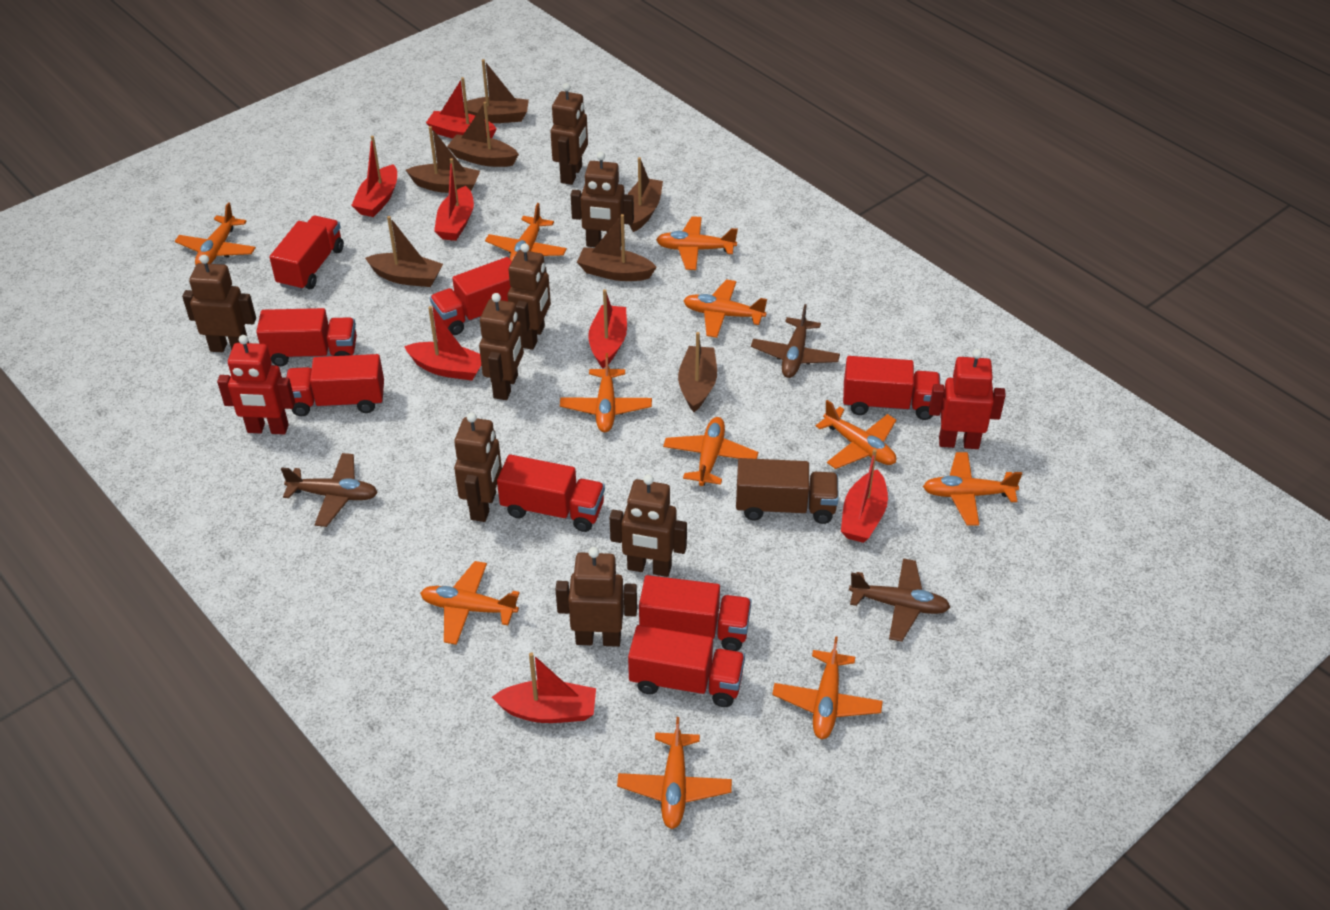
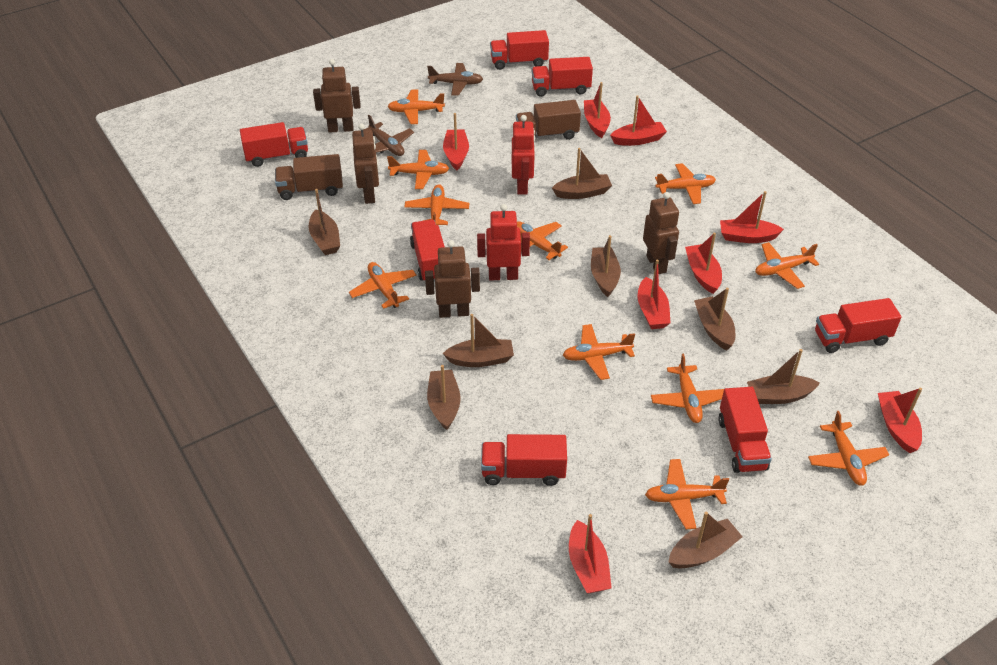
brown boat: [365,216,443,287] [406,126,480,193] [447,102,519,167] [463,59,529,123] [577,214,657,281] [627,157,663,232] [678,332,717,412] = 7 -> [308,189,340,255] [427,365,461,430] [443,314,514,367] [552,148,612,199] [591,235,621,297] [669,512,743,568] [694,288,736,350] [747,349,820,404] = 8
brown plane: [281,453,378,527] [751,304,840,378] [849,558,950,642] = 3 -> [364,115,414,156] [427,63,483,96] = 2
brown robot: [182,255,256,352] [454,412,502,522] [479,293,524,400] [507,243,551,350] [551,83,588,185] [555,547,637,647] [571,152,634,247] [610,474,687,577] = 8 -> [313,59,361,133] [352,123,379,204] [425,240,480,318] [643,192,679,274] = 4
brown truck: [736,458,839,524] = 1 -> [275,154,343,200] [516,100,581,140] = 2
red boat: [351,136,397,217] [404,306,481,380] [426,77,497,139] [434,158,474,241] [492,652,596,723] [588,289,627,369] [841,449,888,543] = 7 -> [443,113,469,170] [569,514,612,594] [584,82,611,138] [610,95,667,146] [637,259,671,329] [685,233,722,294] [720,191,784,243] [878,388,922,453] = 8
red truck: [256,308,357,366] [269,216,344,291] [286,354,384,416] [430,257,512,335] [497,454,605,532] [628,625,745,707] [639,575,751,651] [843,356,940,420] = 8 -> [240,122,308,167] [410,220,445,282] [481,434,567,486] [490,30,549,70] [531,57,593,97] [718,387,772,473] [815,298,902,353] = 7

